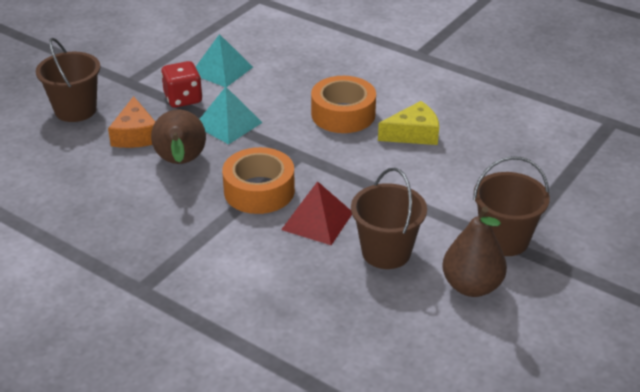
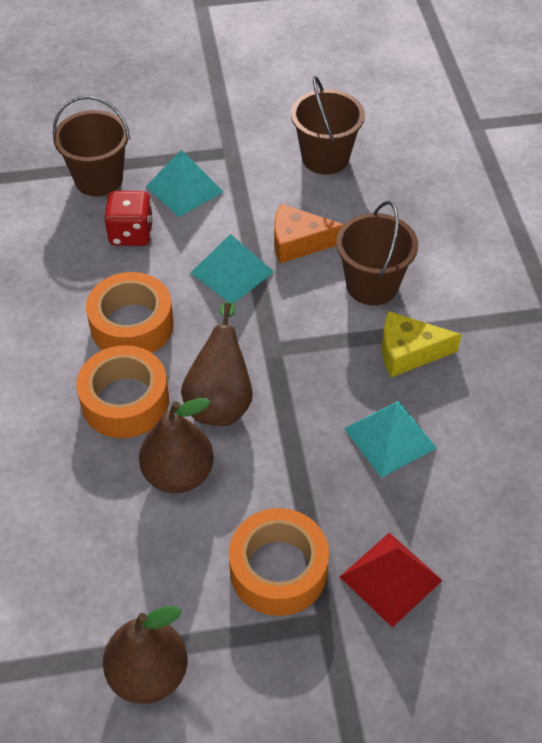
brown pear: [151,109,206,164] [443,206,507,297] = 2 -> [103,606,188,704] [139,398,214,493] [181,302,253,426] = 3
orange tape: [222,147,295,214] [311,76,376,133] = 2 -> [76,345,169,438] [86,272,174,353] [229,508,329,616] = 3
turquoise pyramid: [196,34,253,87] [200,87,262,144] = 2 -> [146,150,224,217] [190,234,274,304] [344,401,437,478] = 3

